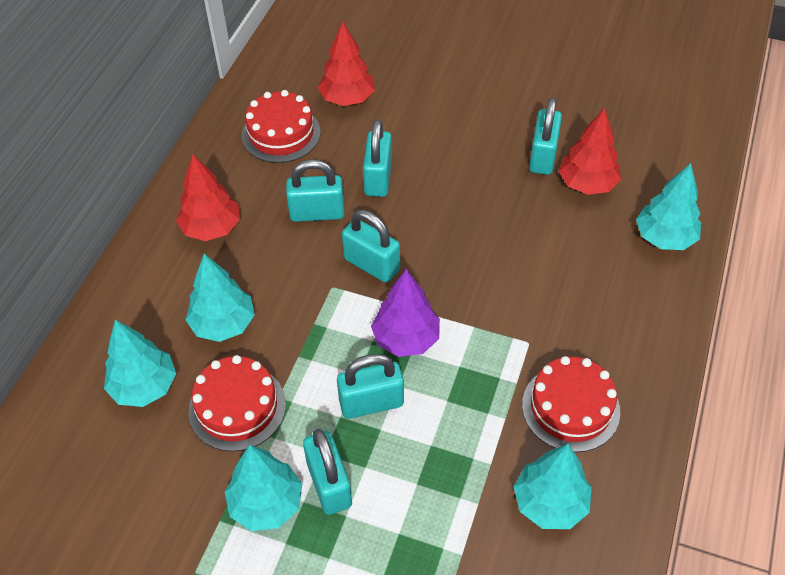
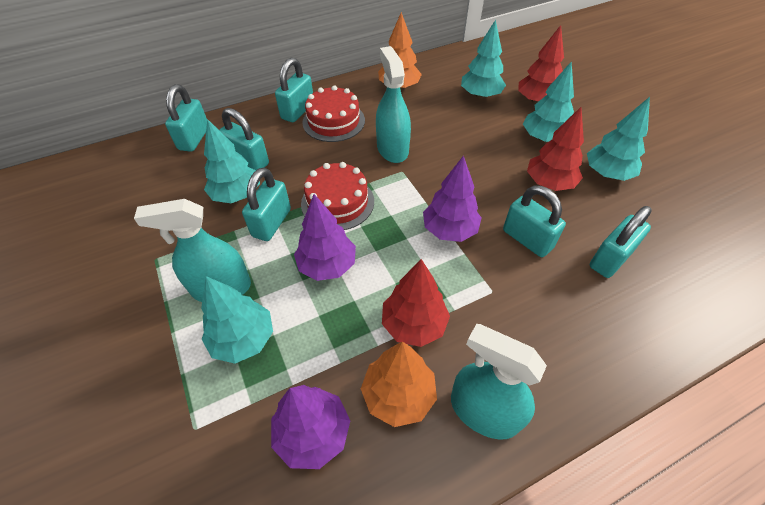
orange tree: none = 0 -> [361,342,437,427] [378,12,422,90] = 2
purple tree: [371,269,440,357] = 1 -> [271,385,350,469] [294,194,356,281] [423,155,482,242] = 3
red cake: [189,355,286,452] [242,90,321,163] [522,356,620,452] = 3 -> [301,162,374,230] [302,85,365,142] = 2
turquoise spray bottle: none = 0 -> [134,199,251,302] [376,46,411,163] [451,324,547,439] = 3

